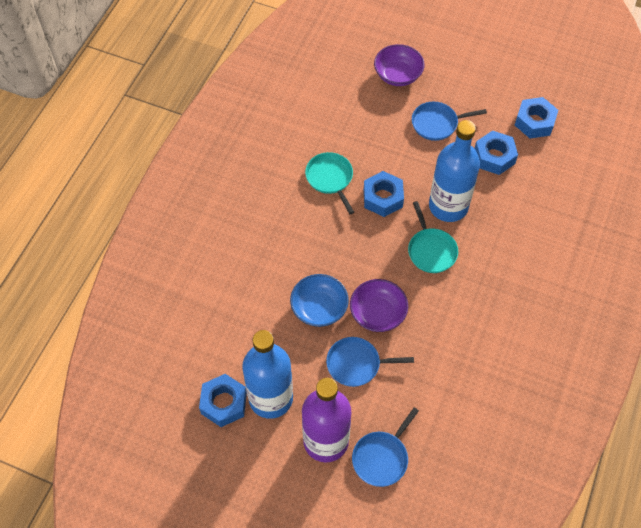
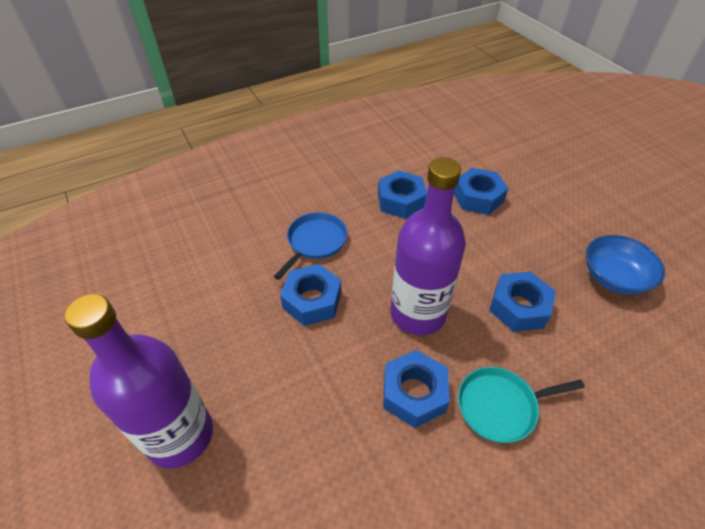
blue bottle: [242,330,293,419] [429,120,480,222] = 2 -> none = 0
blue nut: [199,374,247,427] [364,171,404,217] [474,130,518,175] [515,97,558,138] = 4 -> [280,264,341,326] [378,170,427,219] [383,350,450,428] [454,168,508,215] [489,271,556,332] = 5
blue pan: [326,337,414,387] [352,407,419,487] [412,102,487,141] = 3 -> [274,212,347,280] = 1
purple bottle: [302,378,351,462] = 1 -> [65,294,213,469] [390,157,466,335] = 2
purple bowl: [350,279,408,332] [374,44,425,86] = 2 -> none = 0
turquoise pan: [305,152,354,214] [408,201,458,273] = 2 -> [458,367,585,443] = 1

